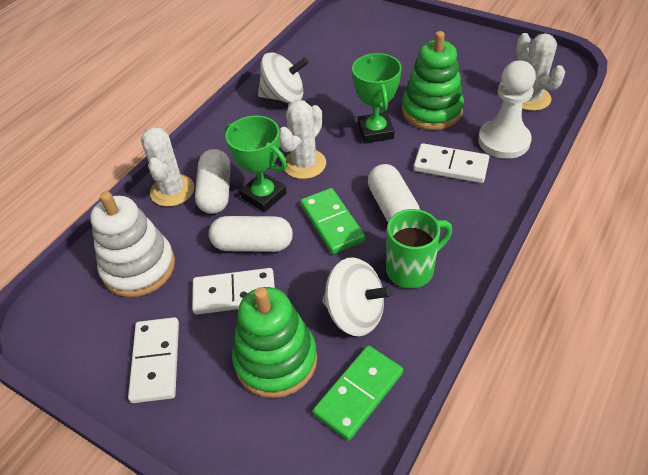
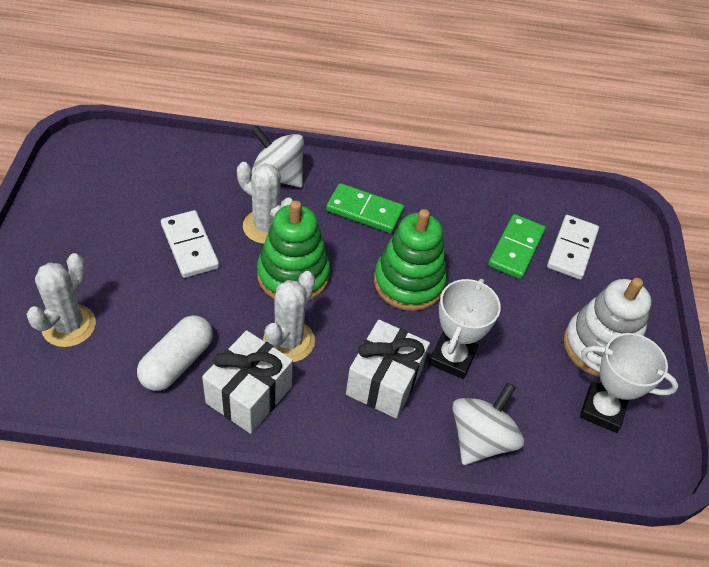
green mug: [386,209,452,288] = 1 -> none = 0
green trophy: [225,116,287,212] [352,53,402,144] = 2 -> none = 0
white capsule: [195,149,230,214] [209,216,293,252] [368,164,420,222] = 3 -> [137,315,213,391] = 1
white domino: [128,317,179,403] [192,268,275,315] [413,143,489,183] = 3 -> [161,210,219,278] [547,215,599,280] = 2
white gift: none = 0 -> [202,330,293,434] [346,320,430,419] = 2
white pawn: [478,60,536,159] = 1 -> none = 0
white trophy: none = 0 -> [429,279,501,379] [580,333,679,433] = 2

